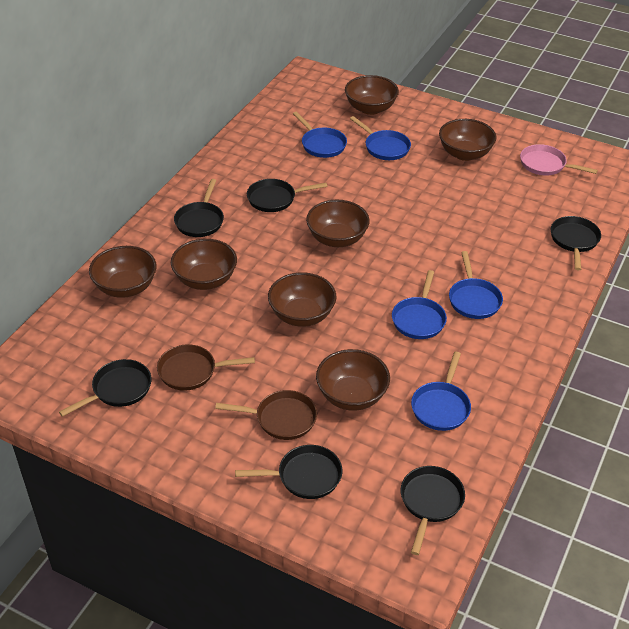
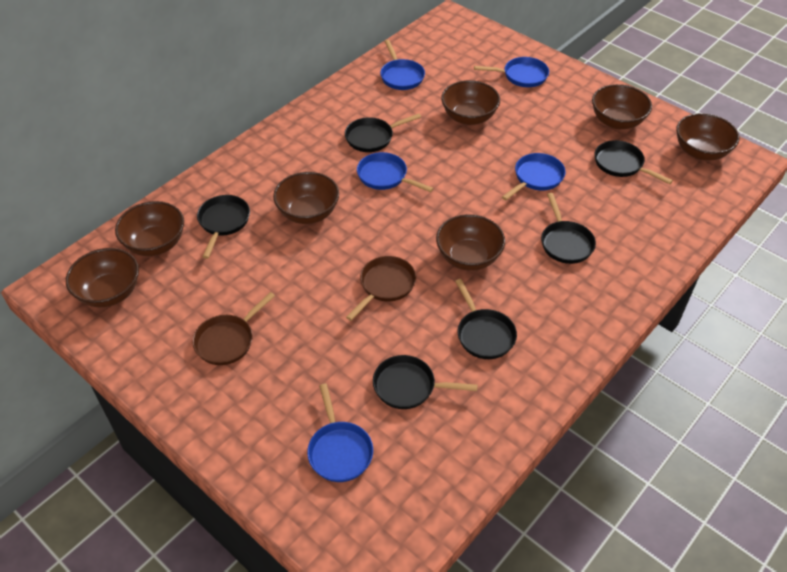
pink pan: [520,144,598,176] = 1 -> none = 0

